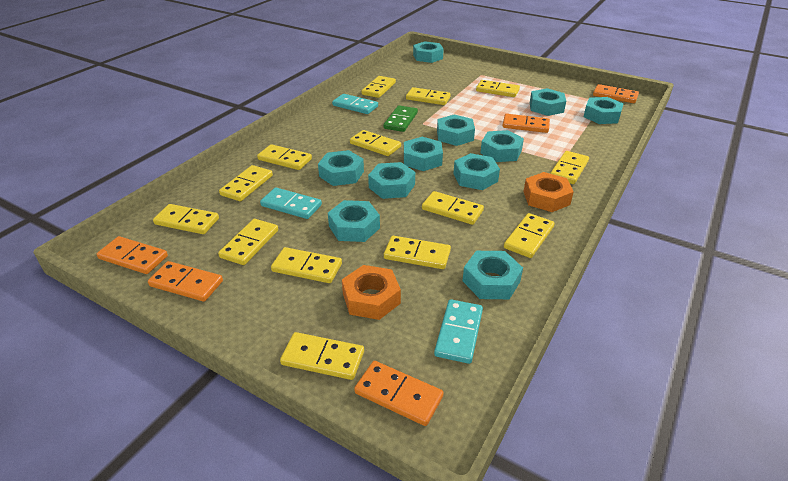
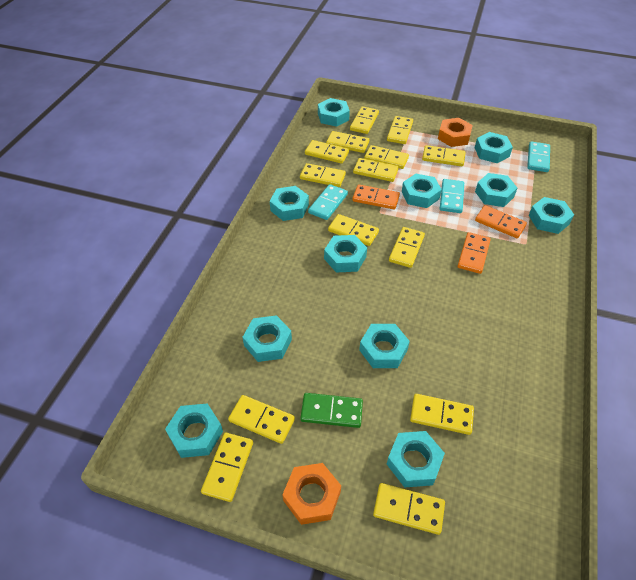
orange domino: [97,236,168,274] [148,261,223,302] [354,361,444,426] [503,114,550,133] [593,84,639,103] = 5 -> [352,184,400,210] [458,232,491,274] [475,205,527,238] = 3

